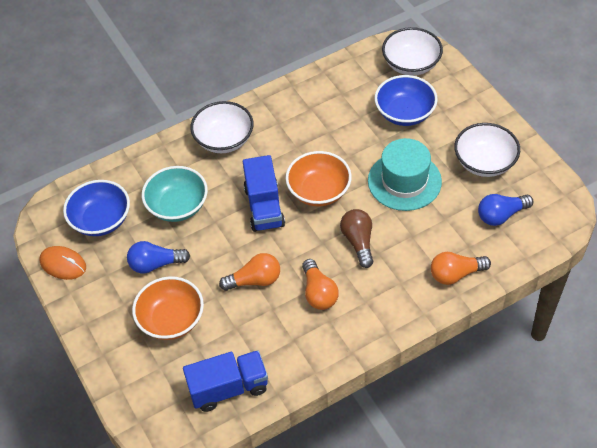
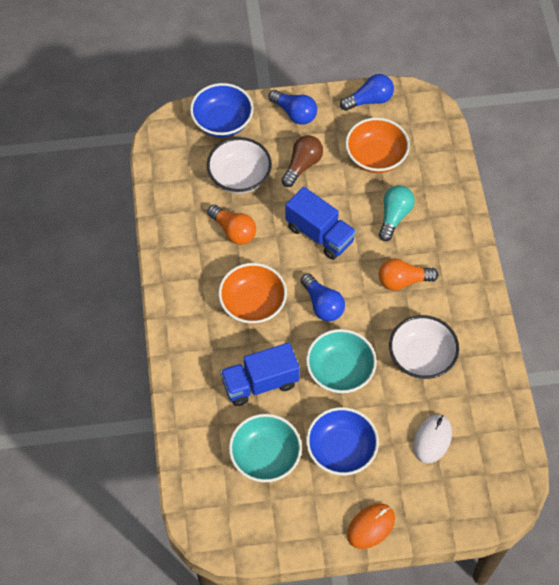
blue light bulb: [127,241,190,273] [478,194,533,226] = 2 -> [269,90,317,125] [301,273,345,321] [340,74,394,111] = 3
orange light bulb: [219,253,280,291] [302,259,338,310] [431,252,491,285] = 3 -> [207,205,256,245] [379,259,438,291] = 2
turquoise bowl: [142,166,208,222] = 1 -> [229,414,302,482] [306,329,377,393] = 2
turquoise hat: [368,138,442,211] = 1 -> none = 0
turquoise light bulb: none = 0 -> [379,185,415,241] = 1
white bowl: [190,101,254,153] [382,27,443,76] [454,123,520,177] = 3 -> [207,137,272,194] [389,315,459,379] = 2
white mouse: none = 0 -> [413,414,452,464] = 1

